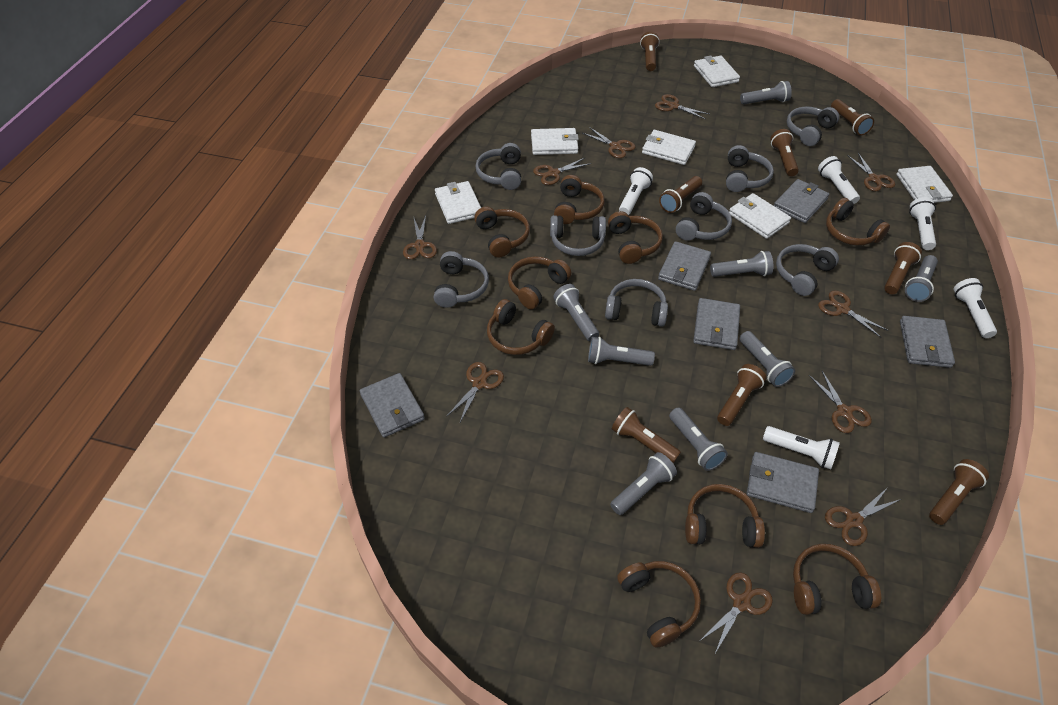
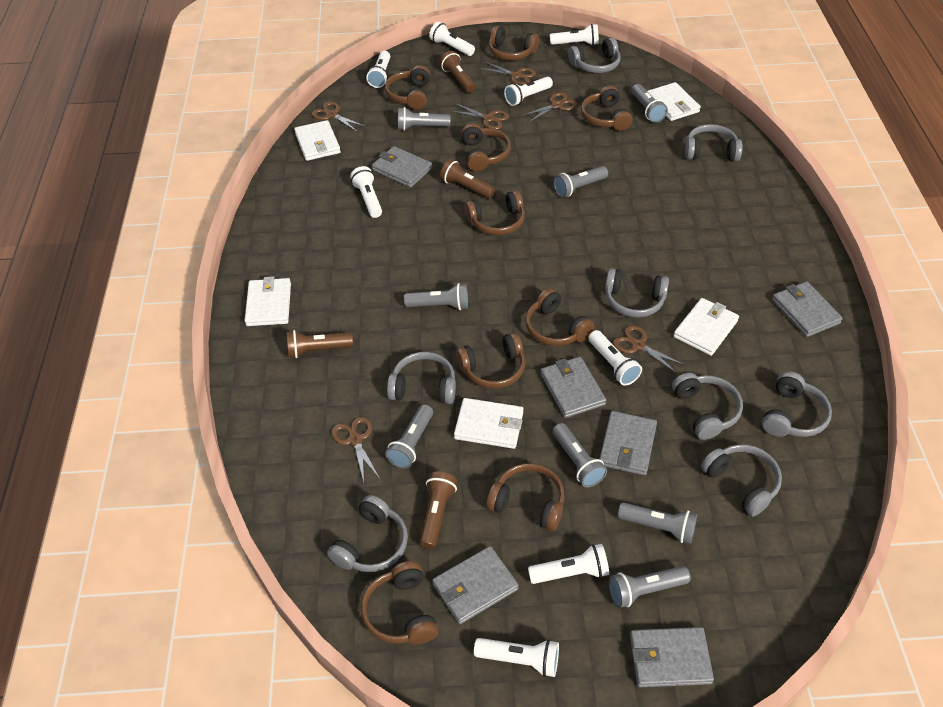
brown flashlight: [612,407,681,464] [640,31,660,71] [659,176,702,213] [717,364,766,426] [770,129,799,176] [831,99,874,135] [884,242,922,294] [929,459,989,525] = 8 -> [287,330,353,358] [419,472,457,549] [440,51,476,93] [440,159,495,199] = 4
brown scissors: [403,216,437,260] [446,362,504,422] [533,158,591,185] [583,127,636,158] [655,94,709,119] [700,572,773,653] [809,371,872,433] [818,290,889,338] [825,487,901,546] [847,153,895,191] = 10 -> [312,102,364,131] [331,417,380,482] [452,104,509,130] [480,62,536,86] [522,92,577,122] [613,325,685,373] = 6
white flashlight: [619,167,653,215] [763,426,840,469] [818,156,860,204] [909,197,936,250] [953,278,997,338] = 5 -> [350,166,382,218] [366,51,390,88] [429,22,475,56] [474,638,559,677] [504,77,553,106] [528,544,609,584] [550,24,599,45] [588,330,642,386] = 8
white wallet: [435,181,481,224] [531,128,579,155] [642,130,696,165] [694,56,740,87] [729,193,791,239] [896,166,953,203] = 6 -> [244,276,291,326] [294,120,341,161] [454,398,523,449] [647,82,701,121] [674,298,739,356] = 5

